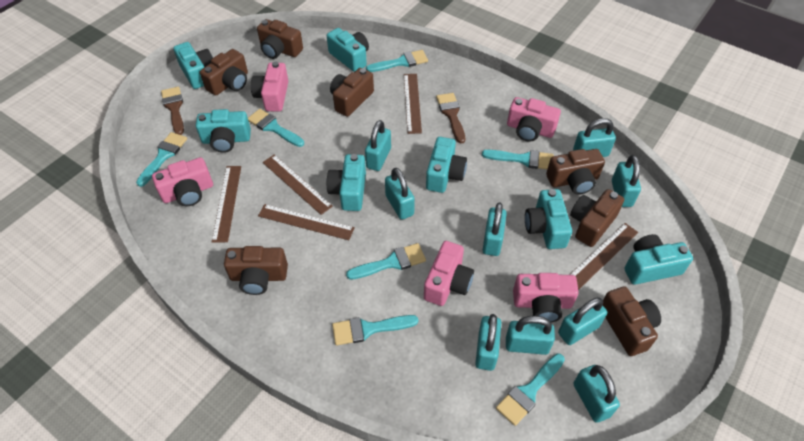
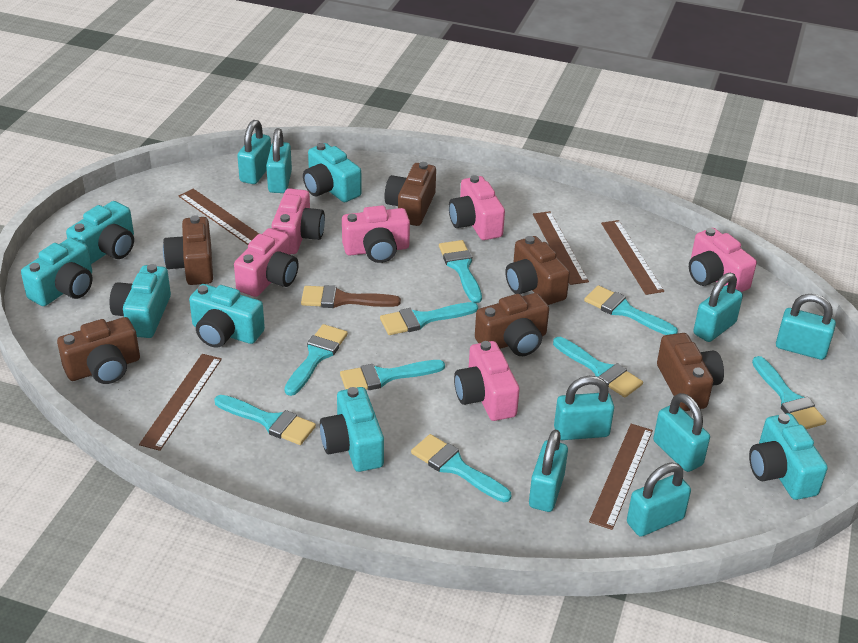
brown brush: [161,87,184,135] [436,93,465,143] = 2 -> [301,285,401,308] = 1
brown camera: [200,49,248,96] [224,246,288,295] [257,19,303,59] [330,68,374,117] [546,149,605,195] [570,189,624,247] [603,287,661,356] = 7 -> [57,317,140,384] [163,215,213,285] [384,162,436,226] [475,293,549,356] [505,236,570,305] [657,333,724,411] = 6
pink camera: [152,157,213,207] [251,62,288,112] [424,241,474,306] [507,97,561,142] [513,273,579,323] = 5 -> [234,228,299,297] [272,188,325,254] [342,205,410,263] [449,175,505,240] [454,341,520,421] [689,228,757,292] = 6
turquoise brush: [136,132,187,187] [248,109,304,147] [332,315,419,346] [346,243,426,280] [366,50,428,72] [482,150,554,169] [496,354,565,426] = 7 -> [214,395,316,445] [284,324,348,396] [340,360,445,390] [380,302,478,335] [411,434,511,502] [439,240,482,303] [553,337,643,397] [584,285,678,335] [752,356,826,429] = 9
turquoise padlock: [365,120,391,171] [385,168,415,220] [475,314,501,371] [483,203,507,256] [506,316,555,355] [558,297,607,345] [573,118,616,157] [573,365,620,423] [612,155,641,207] = 9 -> [237,120,271,184] [266,128,292,193] [529,430,568,512] [554,376,614,440] [627,463,691,537] [653,393,710,472] [693,273,743,342] [776,294,836,360] = 8

